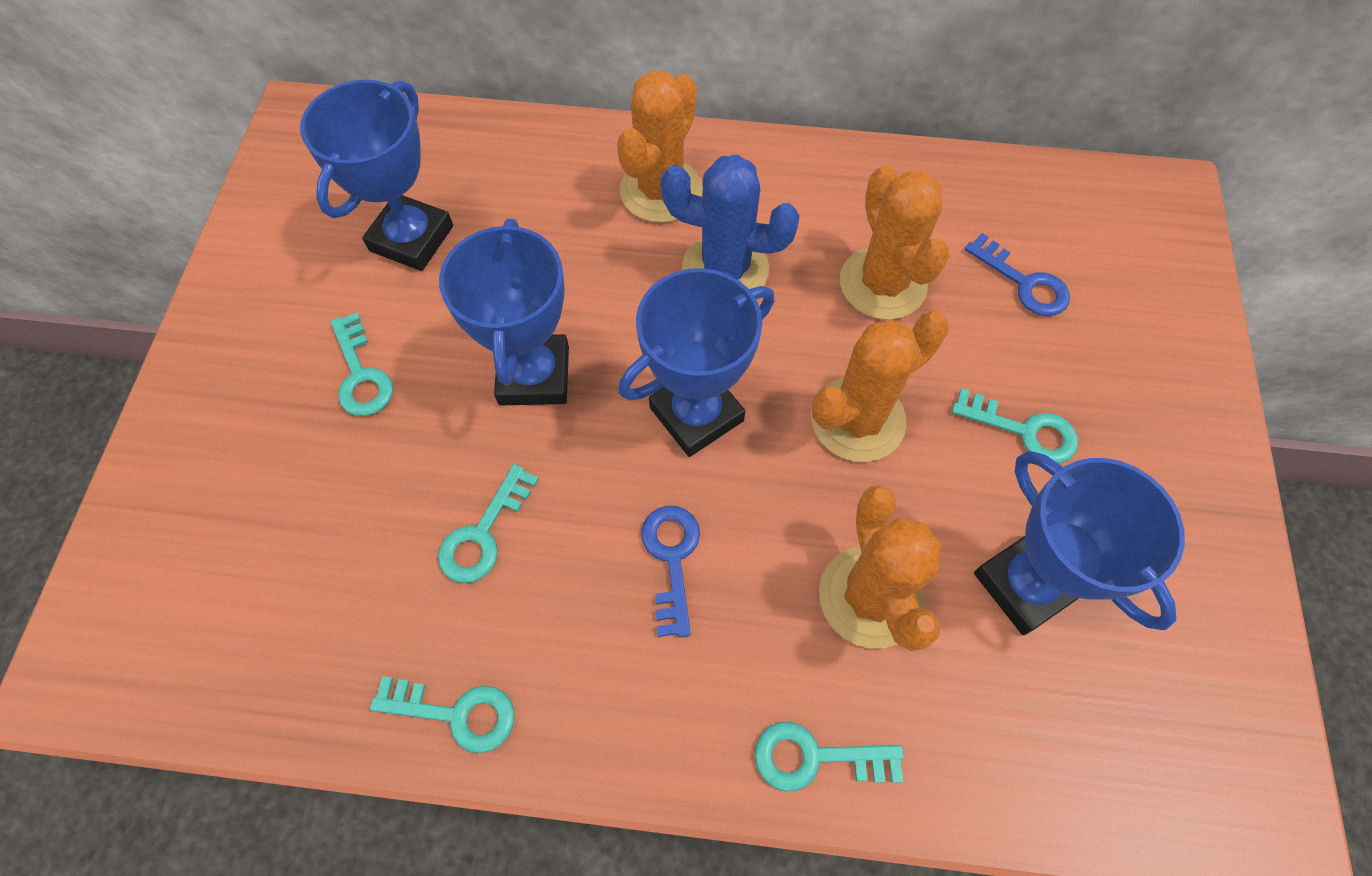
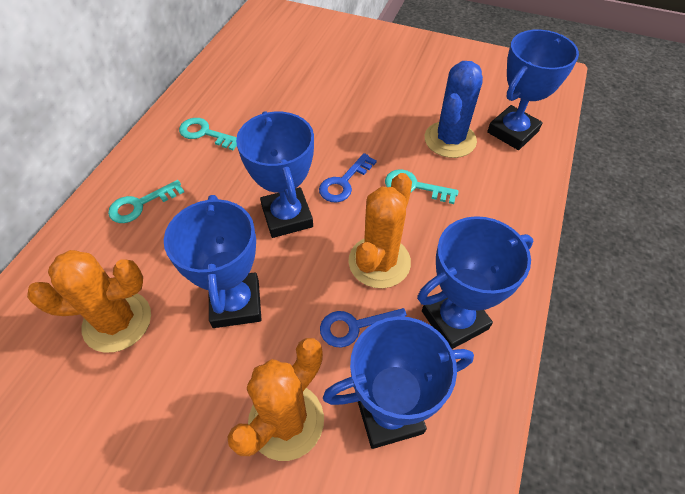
blue trophy: [300,80,453,271] [439,219,569,405] [618,268,774,457] [974,451,1185,635] = 4 -> [164,195,262,328] [236,111,314,238] [323,316,474,449] [417,216,533,349] [487,30,579,150] = 5
orange cactus: [617,71,703,223] [811,311,949,462] [819,485,942,651] [840,165,949,320] = 4 -> [27,250,151,353] [227,338,324,461] [348,173,412,288] = 3
turquoise key: [330,312,393,416] [370,676,514,753] [438,464,539,583] [755,722,904,791] [951,388,1078,463] = 5 -> [108,180,184,223] [179,118,237,150] [385,169,459,204] = 3

